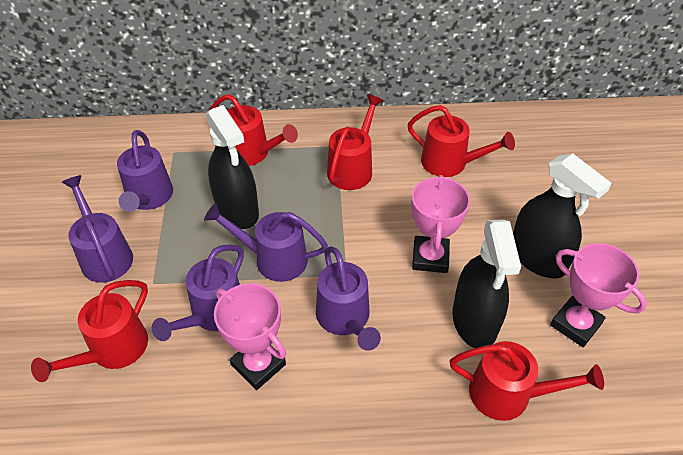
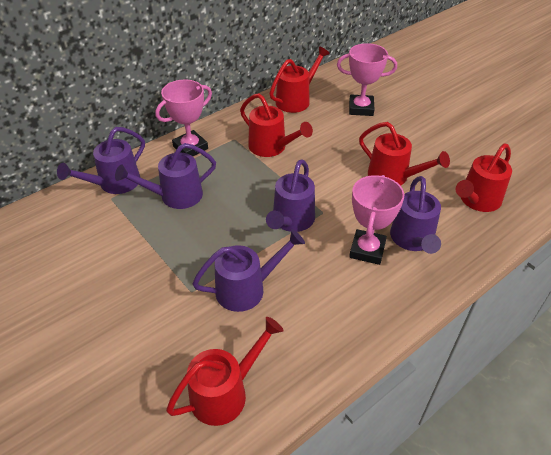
black spray bottle: [206,105,259,229] [452,220,521,348] [513,153,612,279] = 3 -> none = 0

